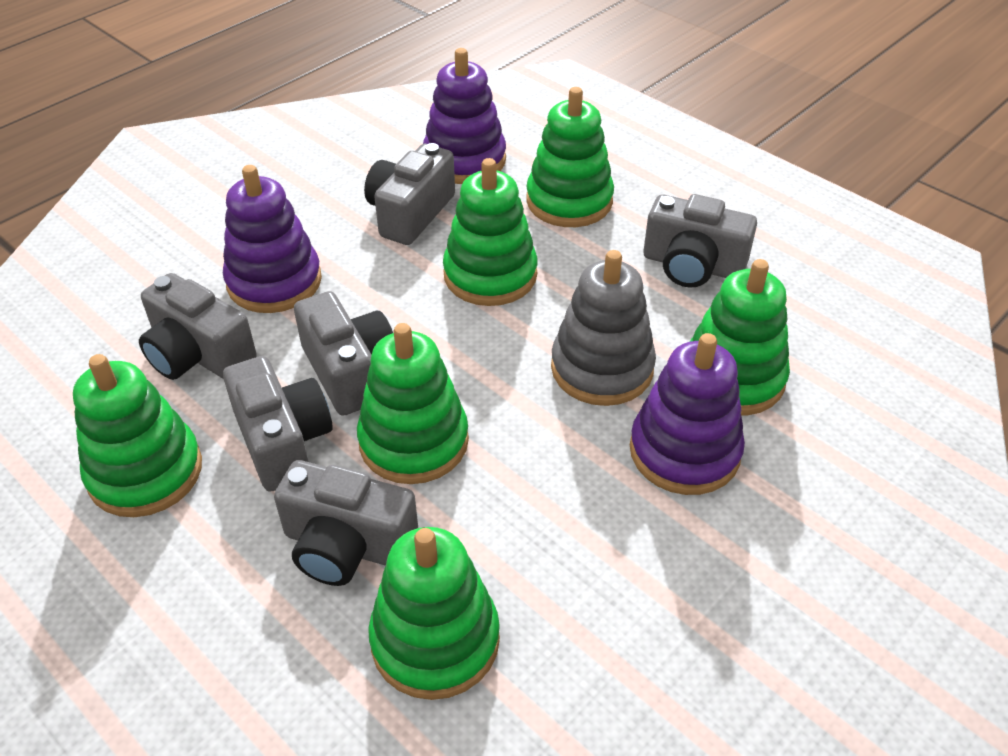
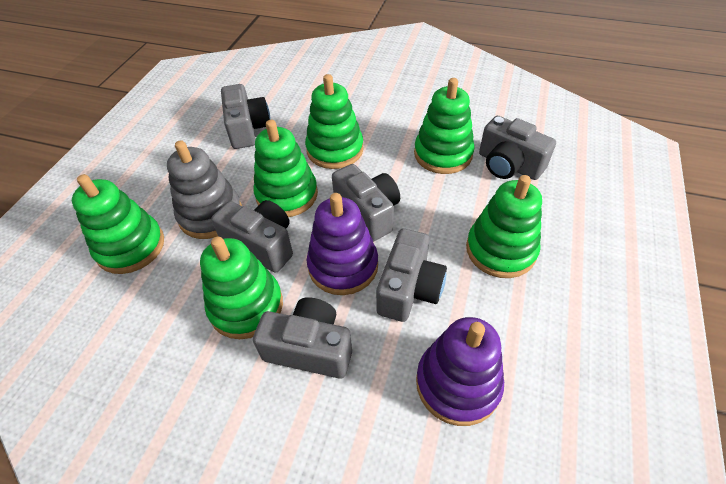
purple stacking toy: [223,165,322,313] [423,48,506,184] [630,333,745,495] = 3 -> [307,193,378,295] [416,317,504,426] = 2

